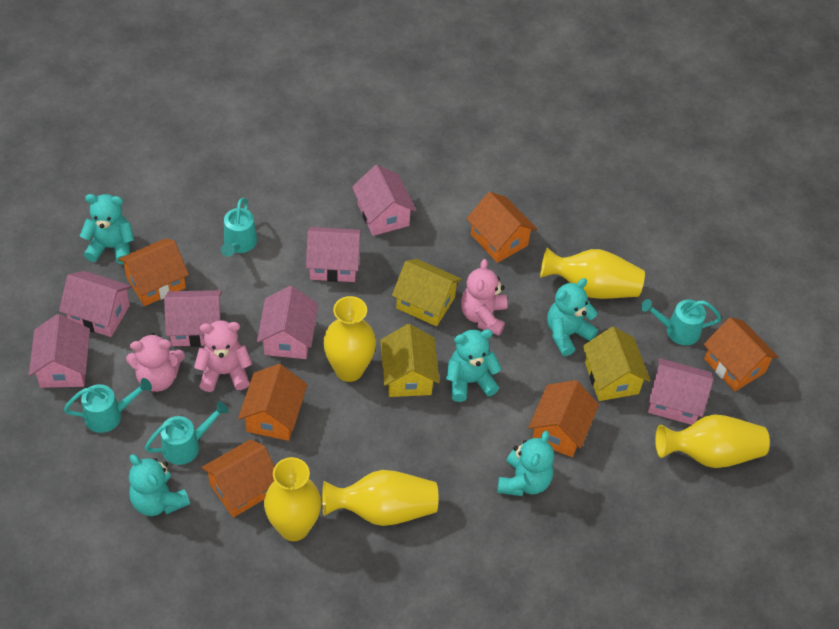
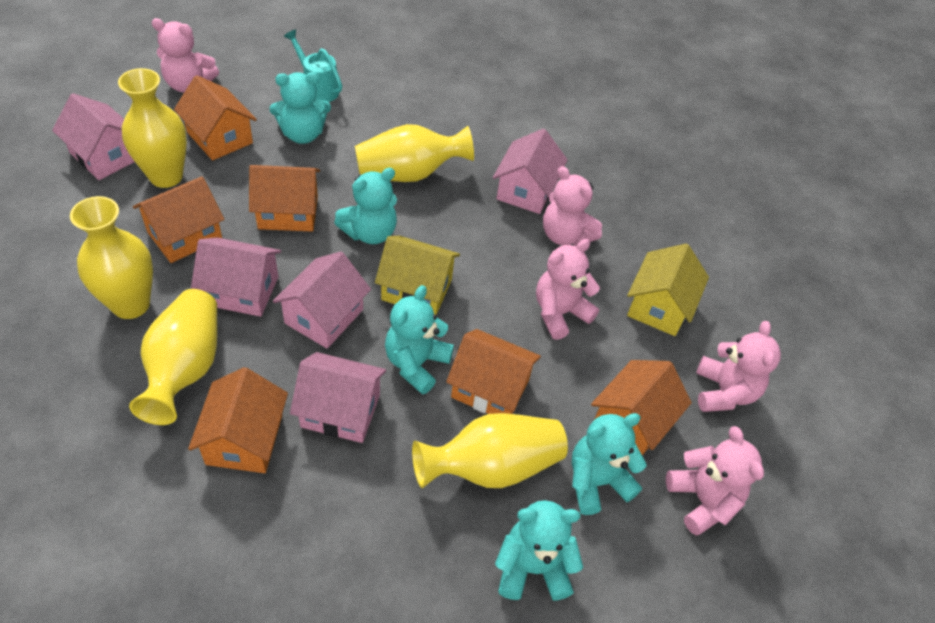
pink house: [29,314,90,388] [59,271,132,337] [164,290,222,347] [257,286,318,359] [306,227,361,282] [352,165,417,236] [648,358,713,425] = 7 -> [52,93,135,180] [191,237,281,317] [273,252,371,348] [290,352,386,443] [493,129,568,214] = 5
pink teddy bear: [126,333,185,392] [194,320,252,392] [461,259,508,336] = 3 -> [151,18,219,93] [536,239,600,340] [543,166,602,246] [666,426,764,536] [696,321,781,412] = 5
turquoise watering can: [64,378,152,433] [145,401,229,465] [221,198,257,257] [641,299,721,345] = 4 -> [284,29,342,102] = 1
yellow house: [380,324,439,397] [392,259,462,326] [583,327,651,401] = 3 -> [375,236,460,315] [627,244,709,336] = 2

